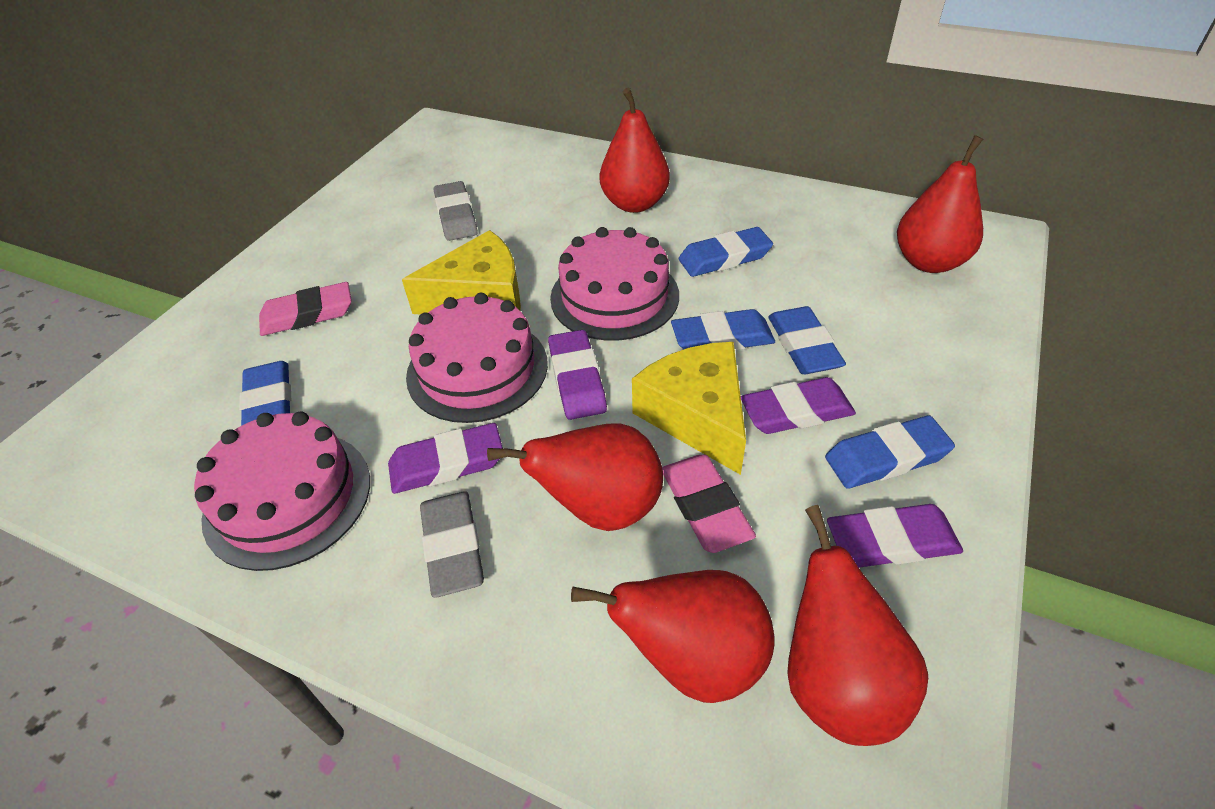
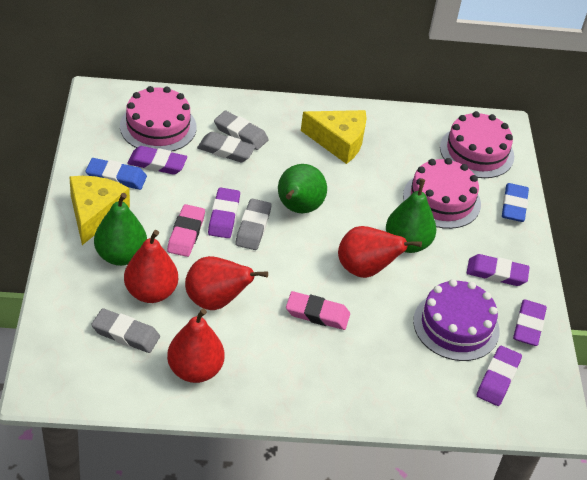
blue eraser: [239,361,291,426] [671,309,775,350] [679,227,773,277] [768,306,846,374] [825,416,955,489] = 5 -> [85,158,147,190] [502,183,529,222] = 2
green pear: none = 0 -> [94,193,147,266] [278,164,327,213] [386,179,436,253] = 3
grey eraser: [420,491,484,598] [434,181,478,241] = 2 -> [91,308,160,353] [197,132,256,162] [214,111,269,150] [235,199,271,250] = 4
purple cake: none = 0 -> [413,279,500,361] = 1
purple eraser: [388,423,503,494] [548,330,607,420] [741,377,856,434] [827,504,963,568] = 4 -> [127,146,187,175] [208,187,240,238] [467,254,530,286] [477,346,522,406] [513,299,547,346] = 5
red pear: [487,423,663,531] [571,570,774,703] [600,88,670,213] [787,505,928,746] [897,135,983,273] = 5 -> [124,230,178,303] [167,308,225,383] [185,256,268,310] [338,226,422,278] = 4

